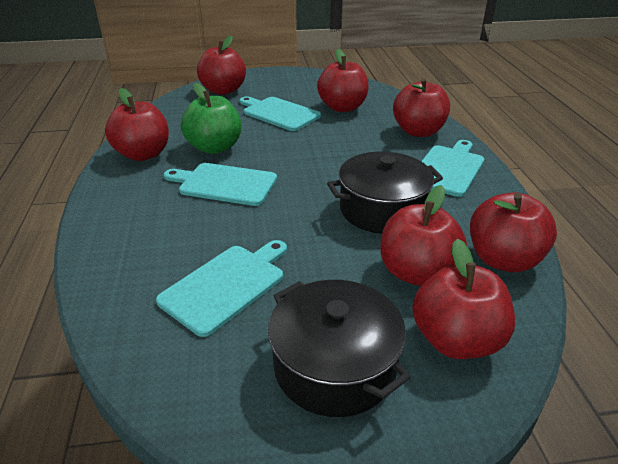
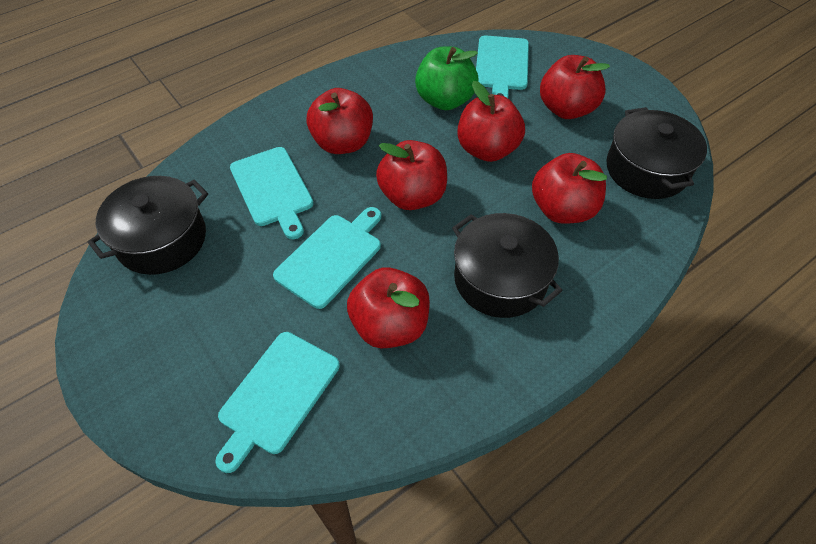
black pot: [268,280,411,417] [327,152,443,234] = 2 -> [87,176,208,275] [452,213,563,318] [606,107,707,199] = 3
red apple: [105,88,169,161] [197,36,246,95] [317,49,369,112] [380,185,467,286] [393,78,450,137] [412,239,515,359] [470,192,557,272] = 7 -> [306,88,373,154] [347,267,430,349] [376,140,447,210] [457,81,525,162] [532,153,607,224] [540,55,610,119] = 6

